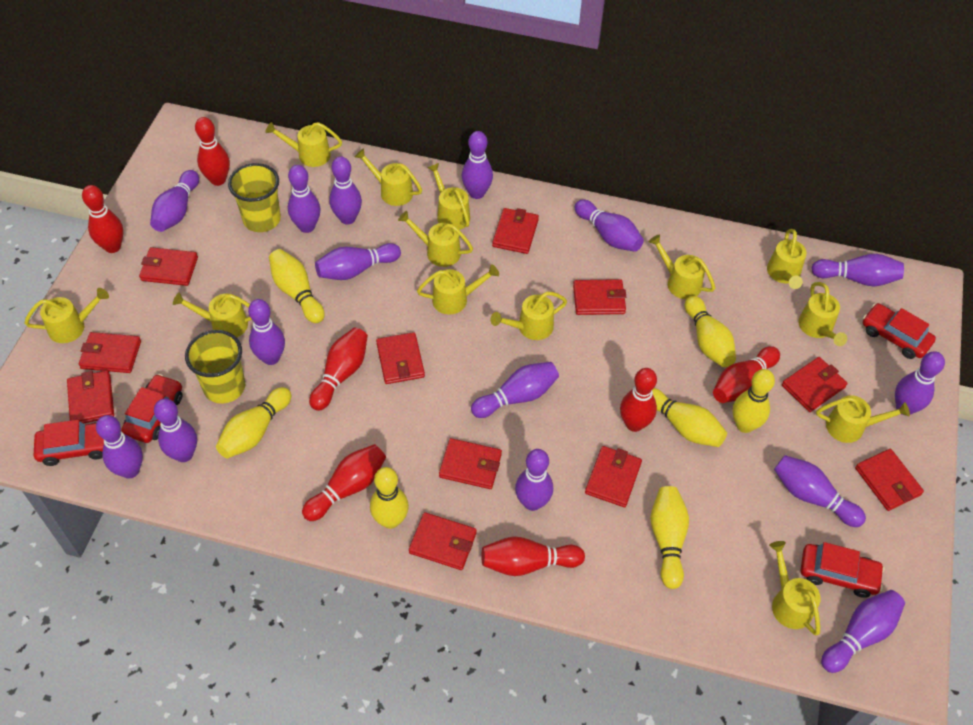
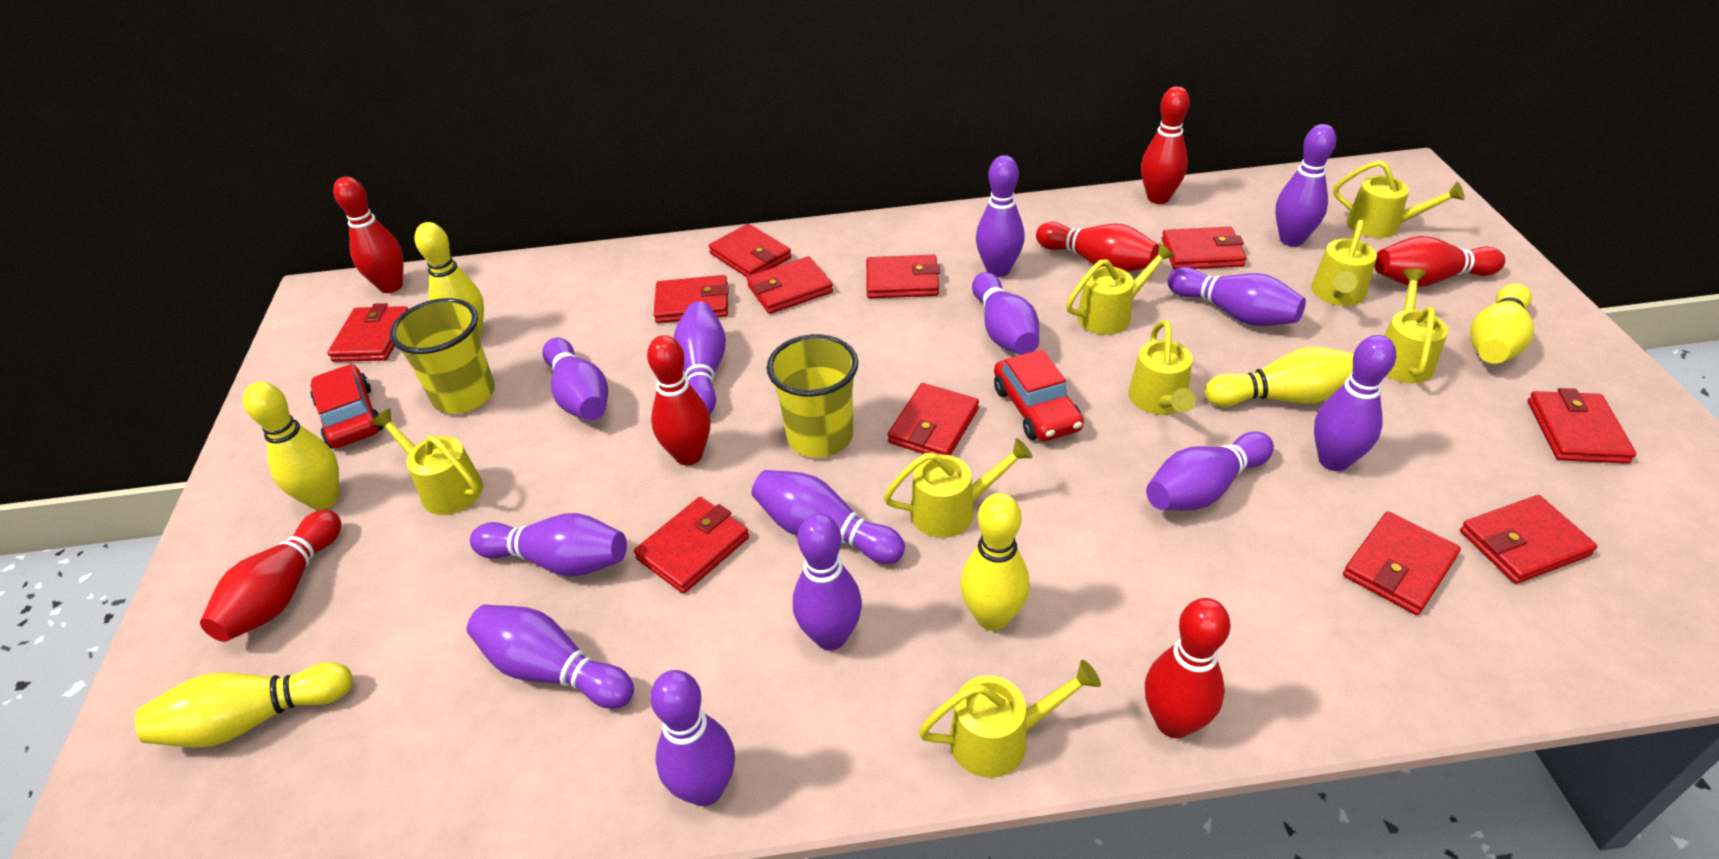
purple bowling pin: [96,415,143,478] [150,170,199,232] [154,399,197,462] [248,299,285,365] [288,165,320,233] [315,243,401,280] [329,156,362,225] [462,131,493,199] [471,362,559,418] [515,449,553,511] [575,200,644,252] [774,455,866,527] [811,254,904,286] [821,590,905,673] [895,351,945,415] = 15 -> [467,605,634,709] [470,513,627,577] [542,338,608,421] [650,670,735,806] [673,301,726,415] [751,470,905,564] [793,513,862,650] [972,272,1039,355] [976,155,1025,277] [1146,432,1274,511] [1167,267,1306,326] [1275,124,1336,247] [1314,335,1396,471] = 13
red car: [34,420,104,466] [121,374,183,443] [801,542,884,598] [863,303,936,359] = 4 -> [310,364,383,448] [994,349,1084,441] = 2
yellow bowling pin: [216,387,291,458] [269,249,325,323] [370,467,409,529] [650,486,689,589] [652,388,727,447] [684,296,736,367] [733,369,775,433] = 7 -> [135,662,353,748] [243,382,339,510] [415,222,484,337] [960,493,1030,631] [1205,347,1354,407] [1470,283,1534,364] = 6
yellow watering can: [24,288,109,343] [173,292,252,337] [265,122,342,167] [355,148,422,206] [398,211,473,267] [417,264,499,315] [427,163,470,230] [491,292,567,340] [649,234,715,299] [767,229,807,289] [769,541,821,636] [798,282,847,346] [816,396,910,443] = 13 -> [371,408,483,515] [884,438,1033,538] [918,660,1101,778] [1066,243,1175,335] [1128,320,1196,415] [1311,220,1377,306] [1333,160,1465,238] [1384,269,1448,383] = 8

